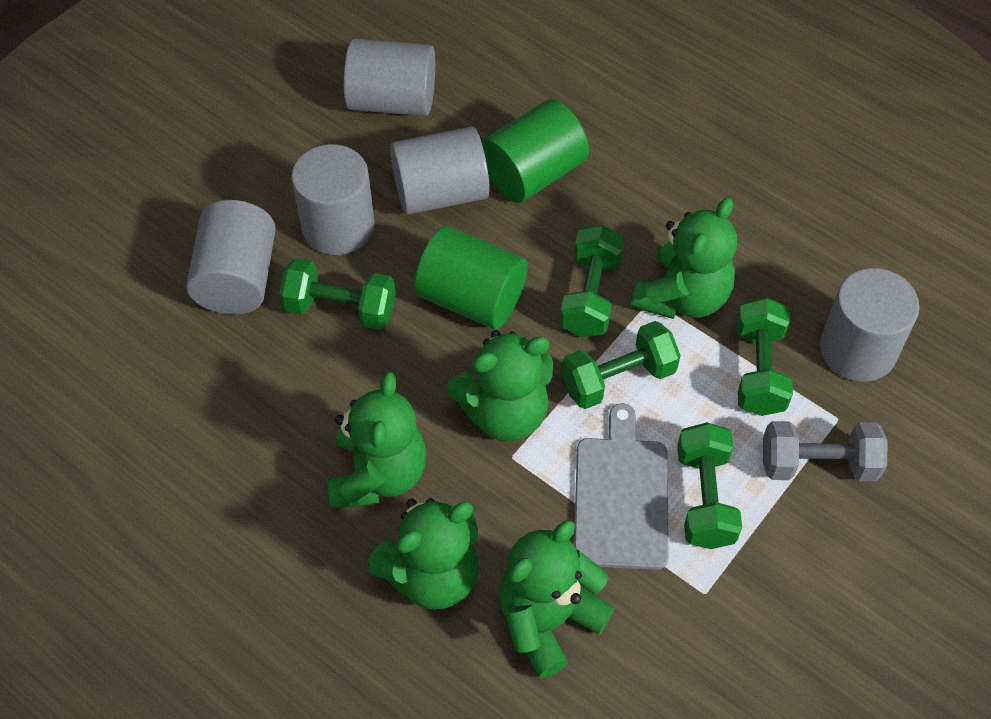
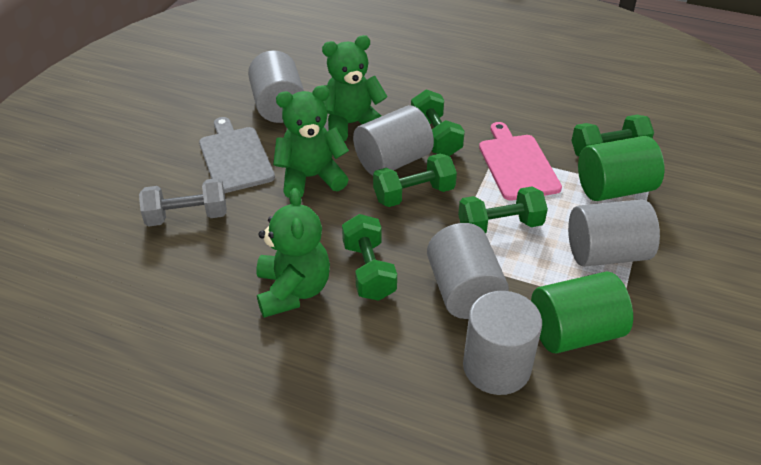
green teddy bear: [327,372,426,509] [368,498,479,610] [446,330,553,441] [499,520,615,679] [631,198,737,319] = 5 -> [256,188,330,318] [273,86,349,198] [322,35,388,141] = 3
pink cutting board: none = 0 -> [479,122,562,200] = 1

